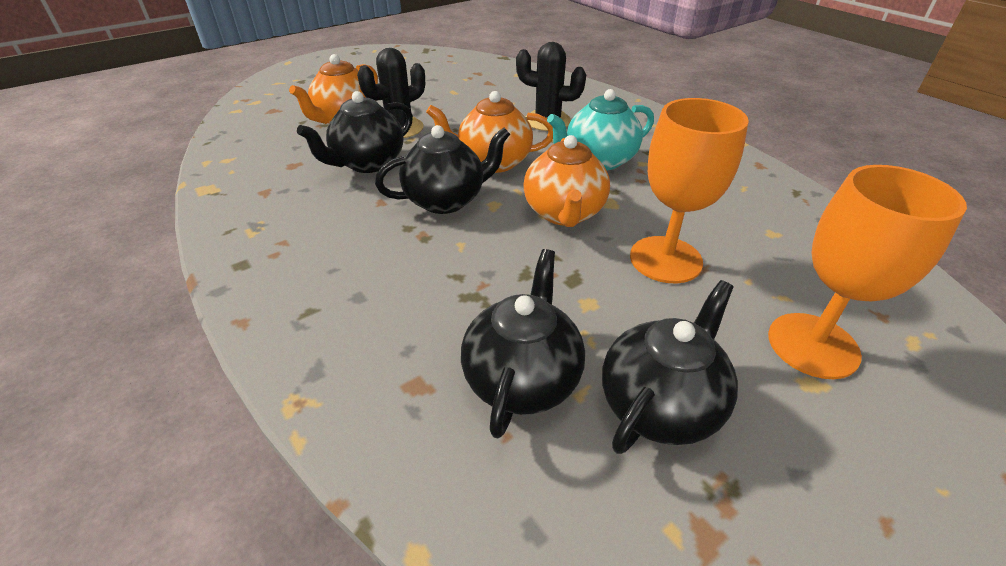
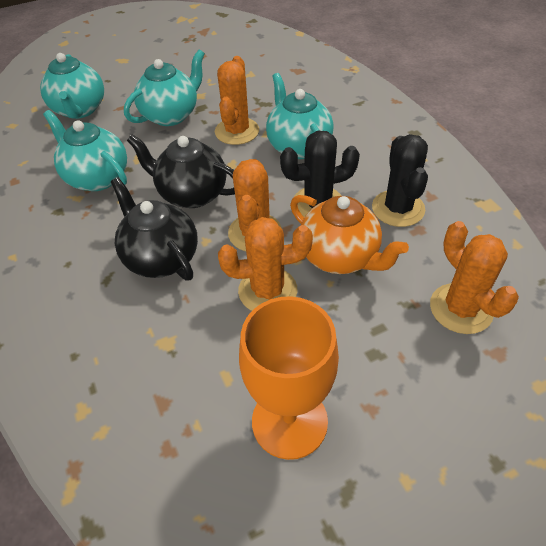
black teapot: [297,91,413,173] [375,125,510,214] [461,249,585,439] [602,280,738,454] = 4 -> [111,177,198,281] [127,134,235,208] = 2
orange cactus: none = 0 -> [215,56,259,145] [218,217,313,311] [228,159,282,252] [430,221,519,334] = 4
orange goblet: [630,98,749,283] [768,165,967,379] = 2 -> [239,296,339,460] = 1
orange teapot: [289,54,378,124] [426,91,553,173] [523,135,610,227] = 3 -> [290,195,409,274] = 1
turquoise teapot: [547,89,654,170] = 1 -> [40,53,104,119] [43,110,127,191] [124,50,205,126] [266,73,334,159] = 4

